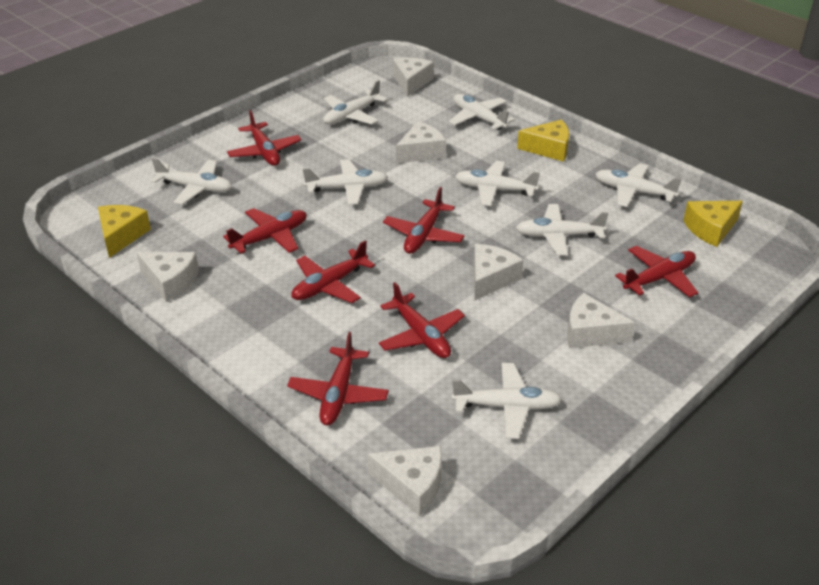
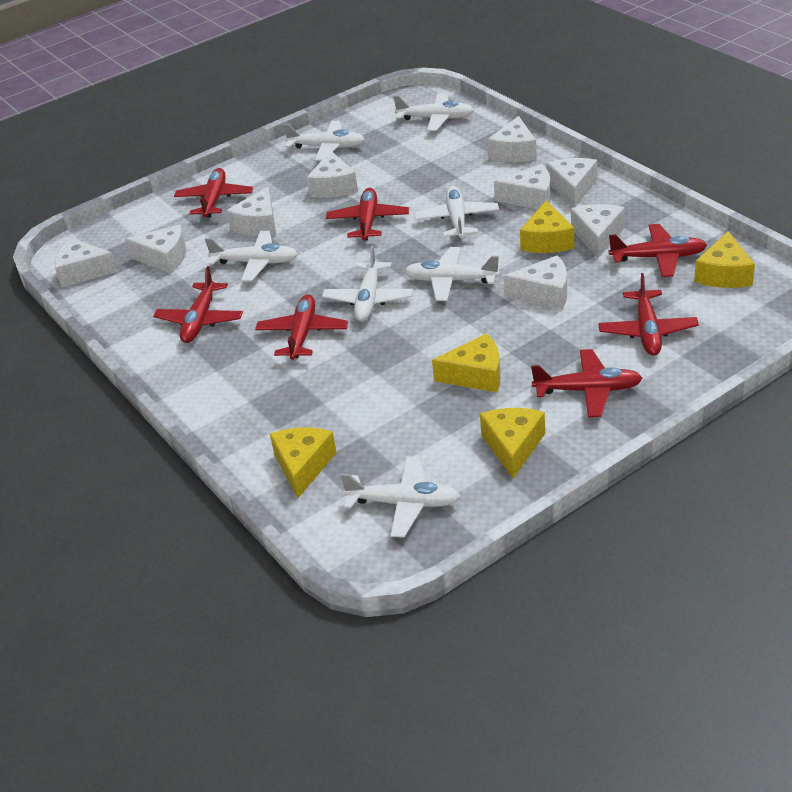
white cheese: [136,252,199,302] [368,446,442,517] [393,58,434,97] [396,121,446,163] [474,244,523,300] [567,293,635,348] = 6 -> [55,238,118,287] [125,225,186,273] [226,186,276,236] [307,151,358,198] [488,116,537,162] [494,164,551,209] [504,255,567,309] [547,158,597,207] [571,204,625,258] = 9
white plane: [150,158,232,205] [303,159,388,205] [323,80,387,125] [449,94,515,130] [452,363,562,439] [455,161,540,206] [516,204,609,256] [595,163,682,207] = 8 -> [205,231,298,281] [283,121,365,161] [322,245,413,322] [340,456,461,538] [393,93,474,131] [404,247,500,301] [414,186,499,239] = 7
yellow cheese: [98,205,151,258] [517,120,569,162] [683,201,743,247] = 3 -> [270,427,337,498] [432,334,500,392] [480,408,545,478] [520,200,574,253] [694,231,755,288] = 5

